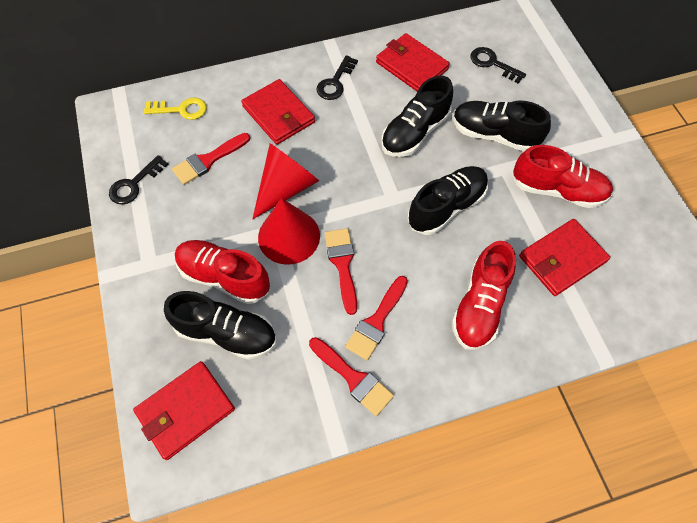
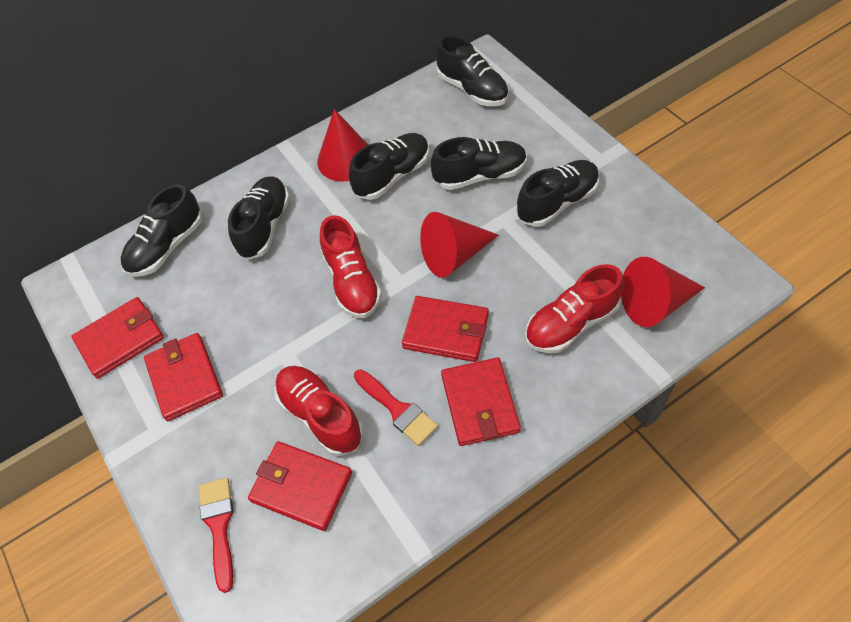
black key: [109,155,169,204] [316,55,358,100] [470,47,526,84] = 3 -> none = 0
black shoe: [164,291,276,360] [381,76,453,157] [407,166,488,235] [453,101,551,151] = 4 -> [121,184,203,277] [228,176,290,260] [349,133,429,200] [431,137,527,190] [436,35,509,106] [516,160,599,227] = 6
red brush: [172,133,250,185] [309,337,394,416] [325,228,357,315] [345,276,408,360] = 4 -> [199,478,234,593] [354,369,438,446] = 2
red cone: [253,143,319,219] [258,198,320,265] = 2 -> [317,109,368,182] [420,212,499,278] [621,257,705,327] = 3
red wallet: [133,361,235,460] [241,79,315,145] [376,33,450,91] [519,219,610,296] = 4 -> [72,297,164,379] [144,333,223,421] [248,441,352,531] [402,296,489,362] [441,357,521,446] = 5
yellow key: [144,98,207,120] = 1 -> none = 0

